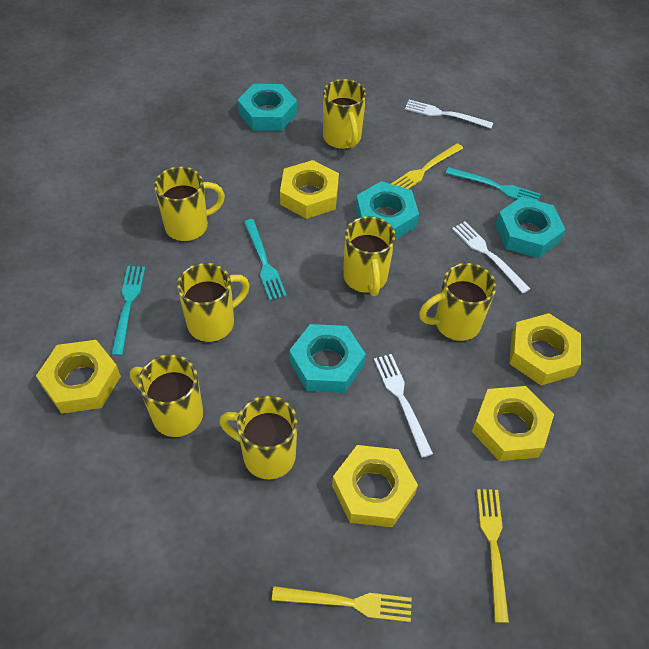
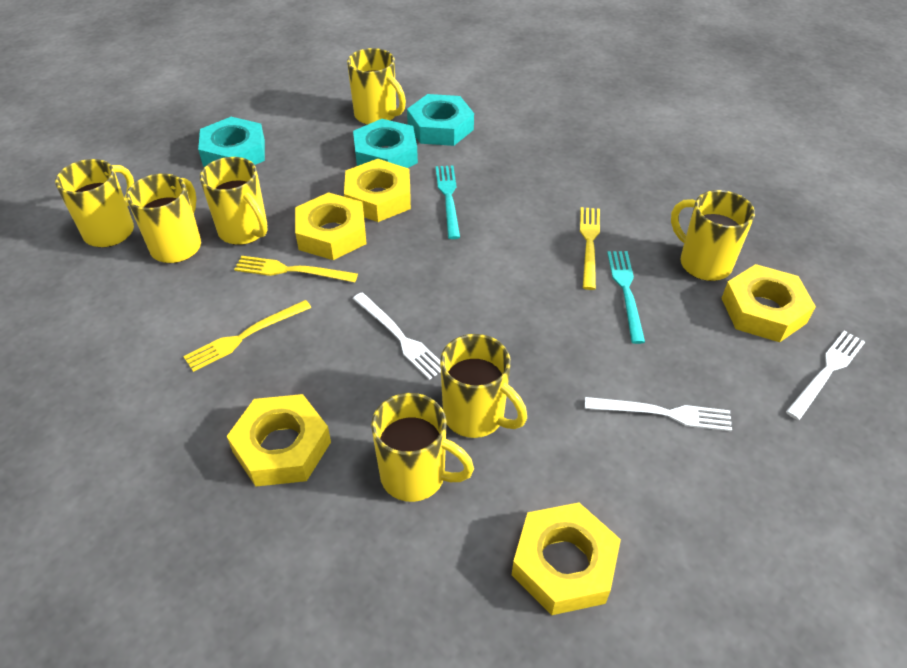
turquoise fork: [111,266,145,356] [244,219,287,301] [446,167,541,201] = 3 -> [435,166,460,239] [607,251,645,344] = 2
turquoise nut: [238,84,297,131] [289,324,366,393] [355,181,419,240] [496,197,566,258] = 4 -> [198,117,265,167] [353,119,418,168] [407,94,474,146] = 3

